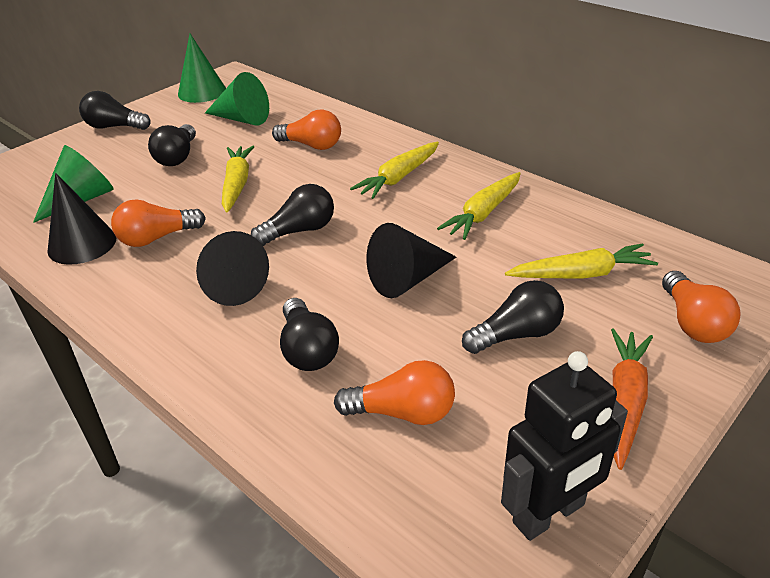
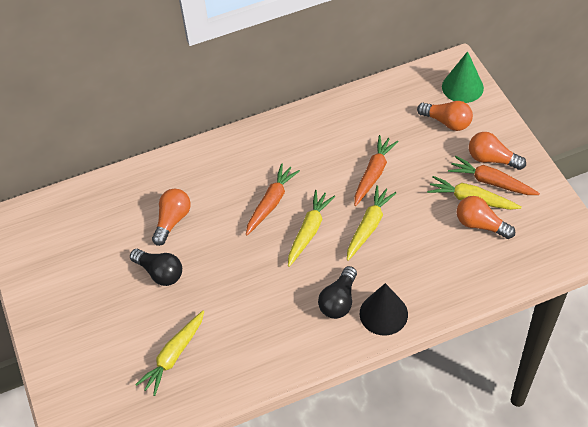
black cone: [47,173,116,265] [196,231,269,306] [367,223,456,298] = 3 -> [360,283,408,336] = 1
black light bulb: [79,91,151,130] [148,124,196,166] [251,184,334,246] [280,298,339,371] [462,280,564,354] = 5 -> [130,249,182,286] [318,266,357,319] = 2
black robot: [501,351,628,541] = 1 -> none = 0
green cone: [33,145,114,223] [178,34,226,103] [205,72,269,125] = 3 -> [442,51,484,103] = 1
orange carrot: [611,328,653,470] = 1 -> [246,163,300,235] [354,135,399,206] [448,156,540,195] = 3

